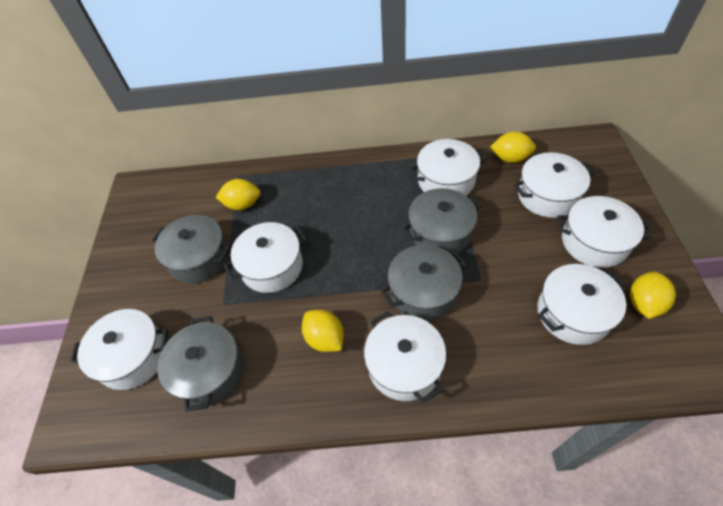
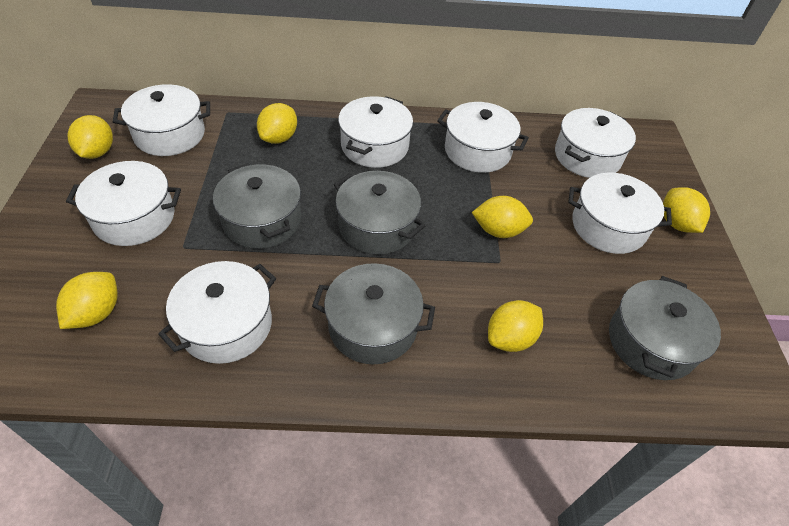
yellow lemon: [216,179,261,210] [302,310,344,352] [490,132,536,163] [630,272,676,319] = 4 -> [56,272,118,329] [67,115,113,159] [257,103,297,144] [472,196,533,238] [488,300,543,352] [663,187,710,233] = 6

